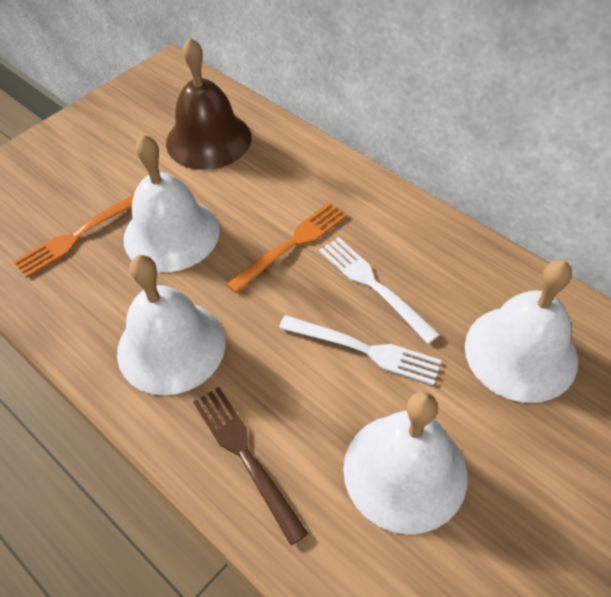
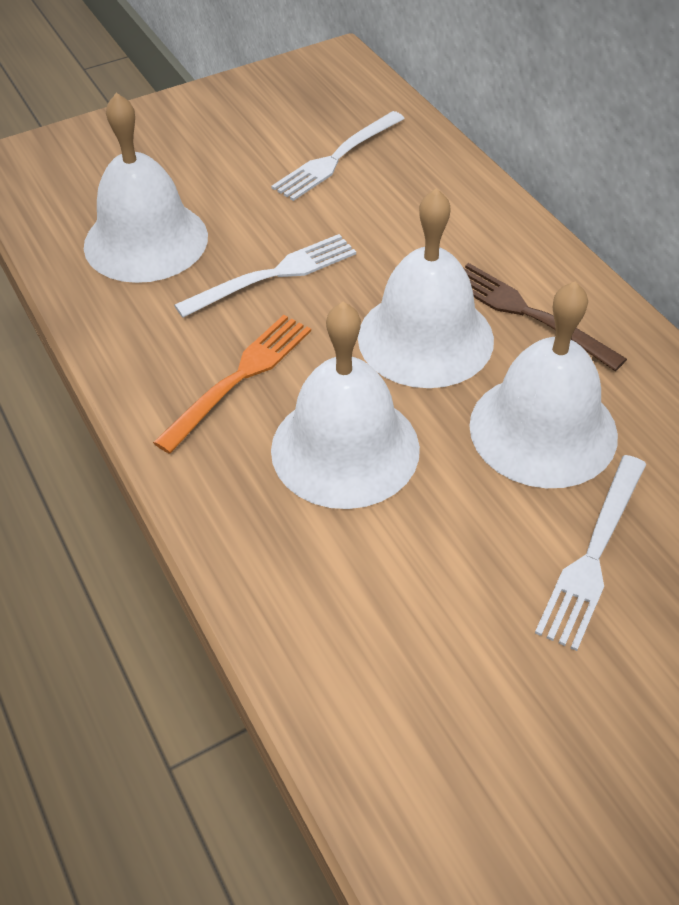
brown bell: [166,38,251,170] = 1 -> none = 0
orange fork: [13,195,134,278] [226,202,347,294] = 2 -> [153,315,311,454] = 1
white fork: [279,315,441,385] [319,237,440,344] = 2 -> [174,234,356,318] [271,111,405,201] [535,455,646,651] = 3

